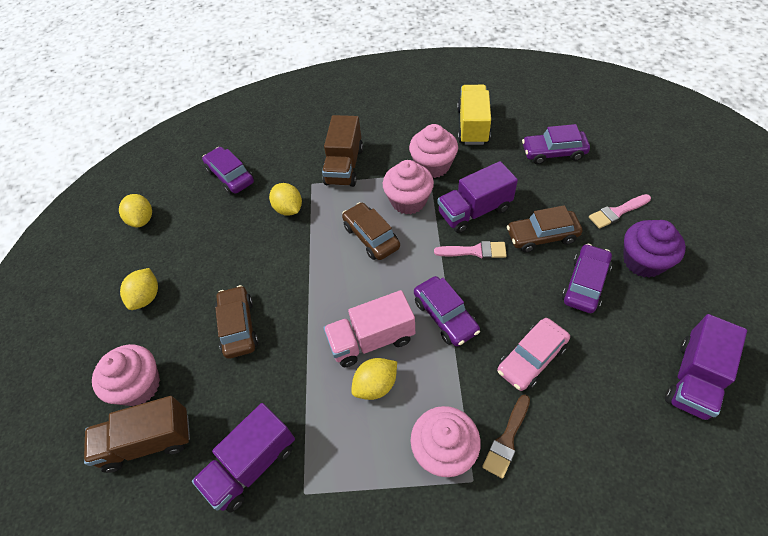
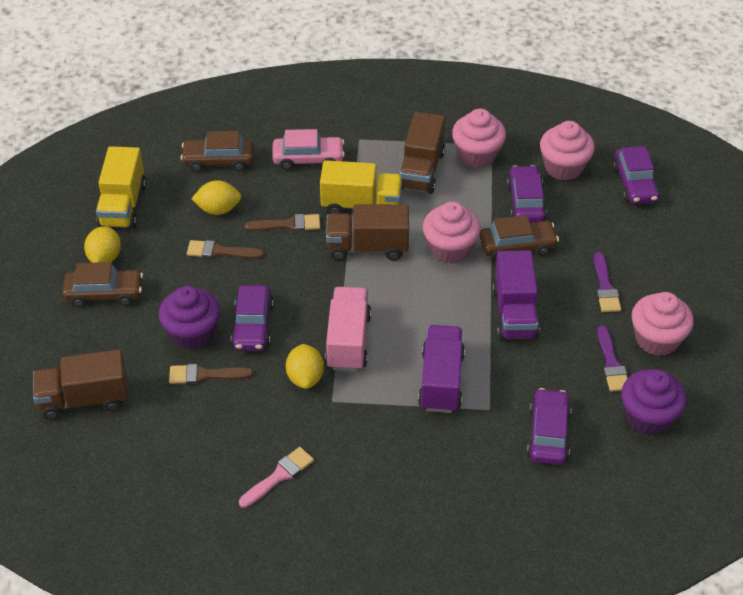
brown brush: [482,395,530,479] = 1 -> [169,364,253,384] [187,240,264,259] [245,214,320,231] = 3
brown truck: [84,396,190,473] [322,115,363,187] = 2 -> [33,349,128,420] [326,204,409,261] [399,112,445,194] = 3
pink brush: [434,241,507,259] [589,194,651,229] = 2 -> [239,447,314,508] = 1
purple brush: none = 0 -> [594,252,621,312] [597,325,628,392] = 2
purple cupcake: [623,220,686,278] = 1 -> [159,286,220,350] [621,369,686,435] = 2
purple truck: [192,403,295,513] [437,161,518,233] [665,314,747,421] = 3 -> [418,325,465,413] [492,250,540,340] = 2
yellow lemon: [119,194,152,227] [120,268,158,310] [269,183,302,216] [351,358,397,400] = 4 -> [84,226,121,263] [191,180,241,215] [286,344,324,389] = 3
yellow truck: [457,85,491,145] = 1 -> [96,146,146,229] [320,160,402,214] = 2

